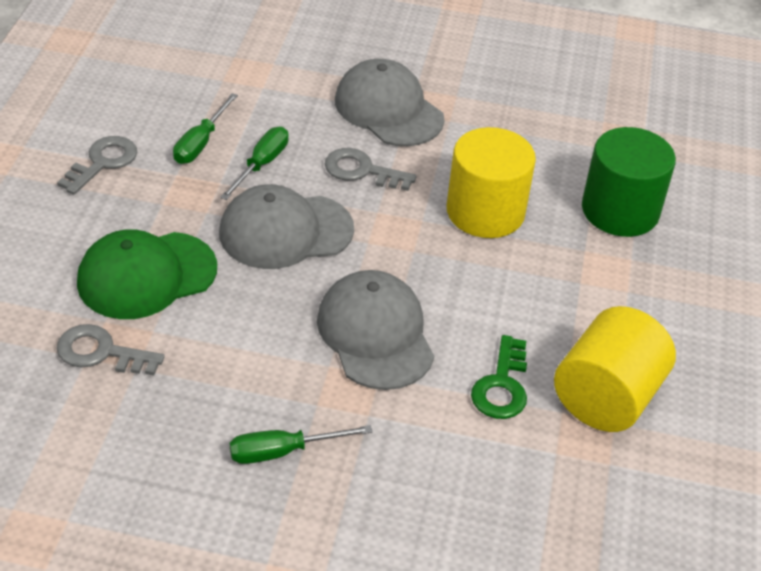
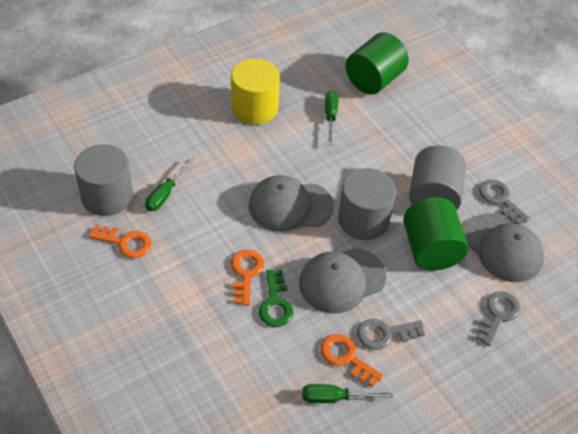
green cap: [77,229,217,319] = 1 -> none = 0
green cylinder: [582,127,676,237] = 1 -> [345,32,409,95] [403,197,468,271] = 2
grey cylinder: none = 0 -> [74,144,133,216] [338,168,396,240] [409,145,466,210] = 3
orange key: none = 0 -> [88,225,152,258] [231,249,264,305] [320,334,383,387] = 3
yellow cylinder: [447,127,536,238] [554,306,676,432] = 2 -> [231,58,280,125] = 1

